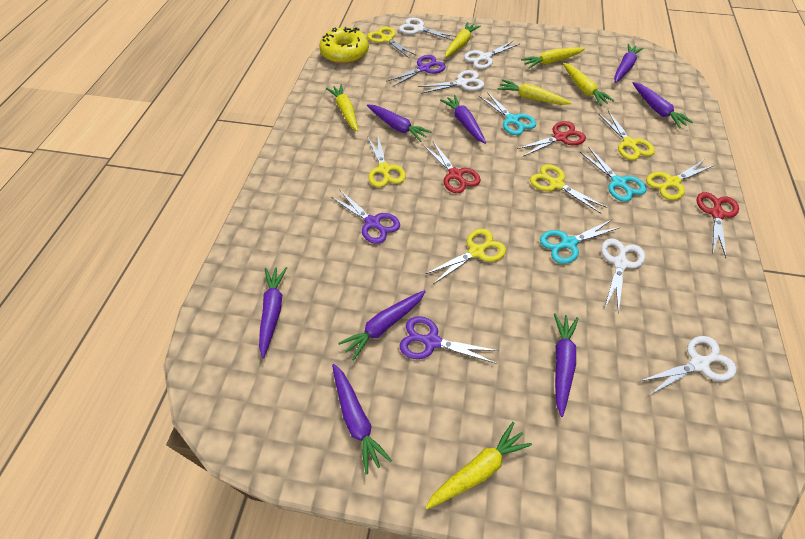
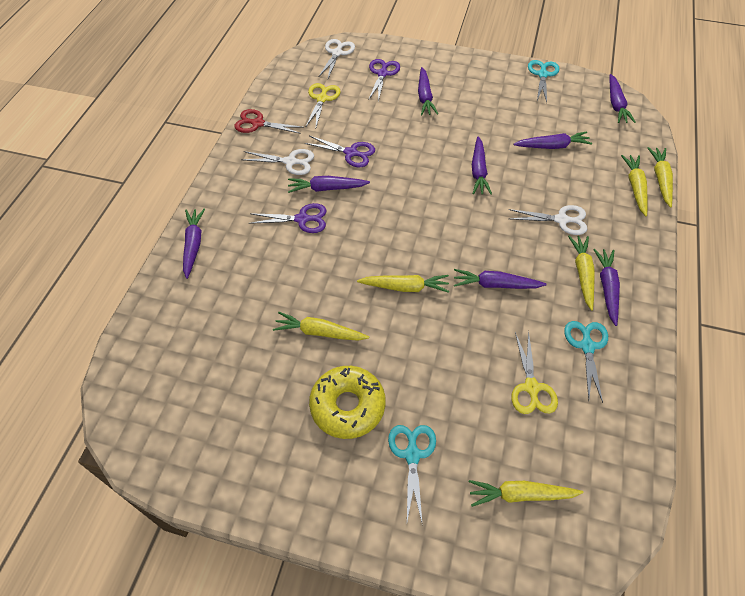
red scissors: [423,141,481,194] [517,121,586,157] [697,192,739,258] = 3 -> [234,109,304,134] = 1
white scissors: [399,18,457,40] [418,70,484,94] [464,40,519,69] [601,238,645,314] [640,336,737,395] = 5 -> [241,149,314,175] [319,39,355,78] [508,205,587,235] = 3
yellow scissors: [367,26,417,58] [367,136,406,187] [426,229,506,284] [530,164,607,214] [598,111,655,160] [646,159,715,200] = 6 -> [305,83,341,128] [511,331,558,414] = 2

